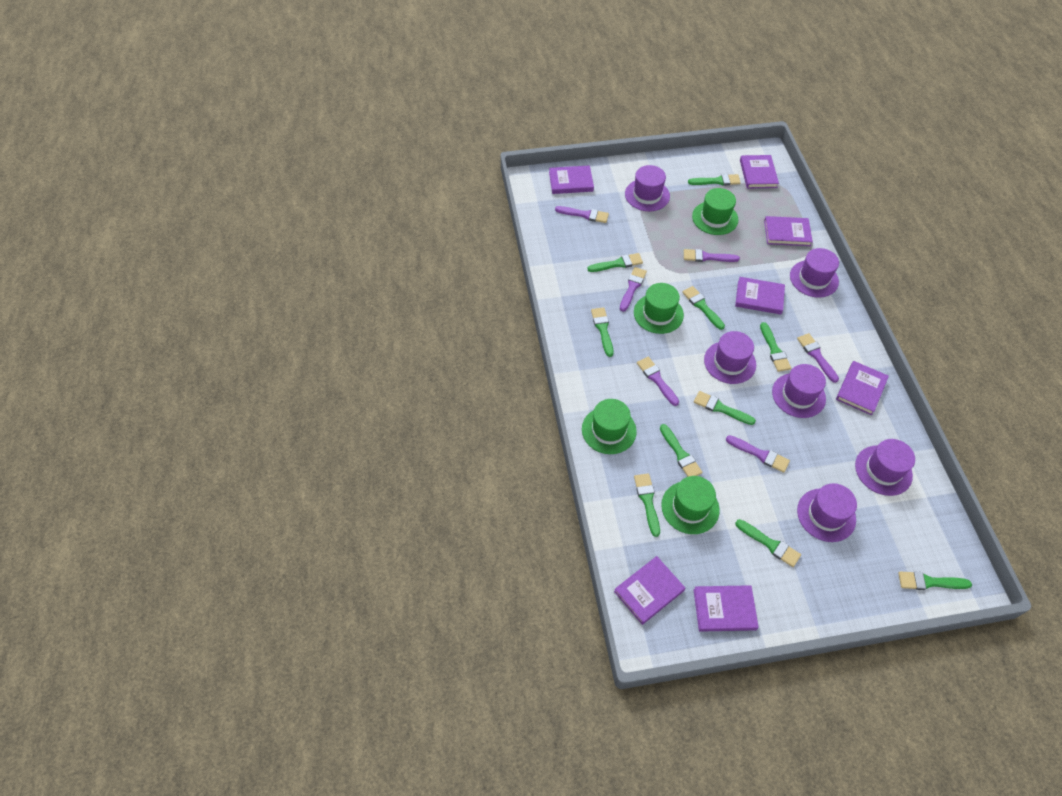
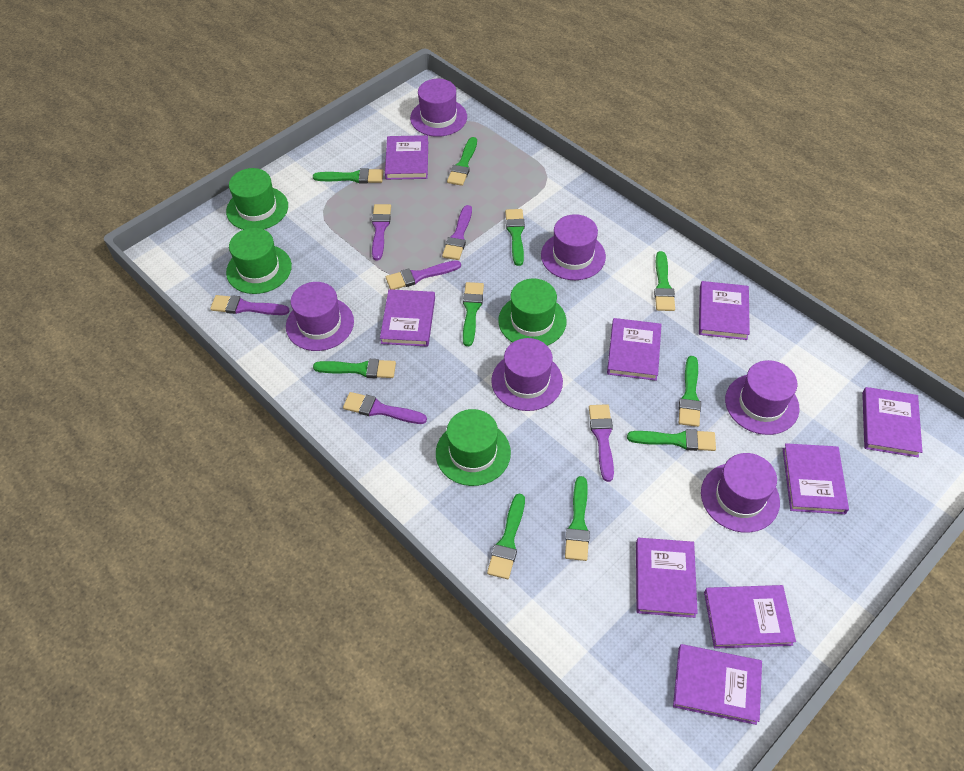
purple book: [549,165,594,194] [614,556,685,625] [693,585,759,632] [735,277,785,315] [740,155,779,188] [764,216,813,246] [836,361,889,415] = 7 -> [380,289,435,347] [385,135,428,180] [607,318,662,381] [636,538,698,618] [673,644,762,725] [699,281,750,340] [704,585,796,649] [783,443,849,514] [862,387,923,457] = 9

